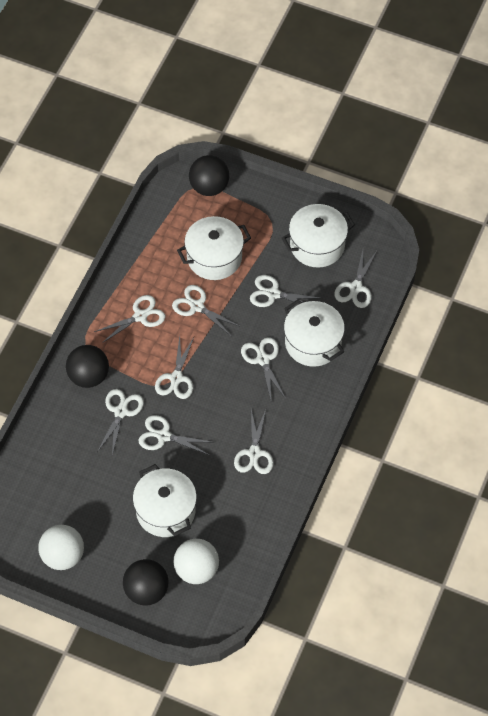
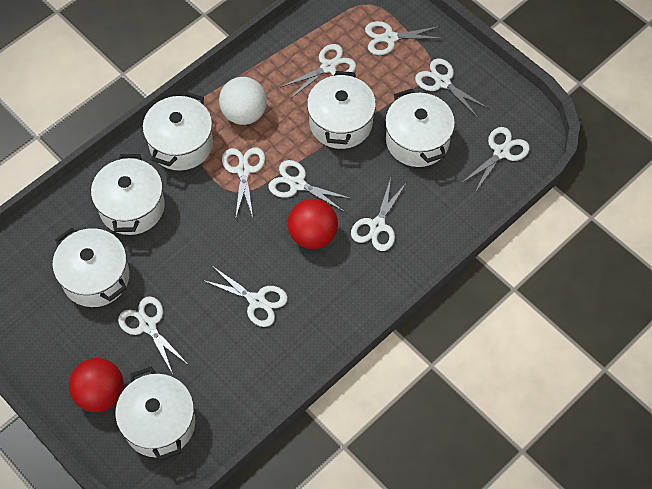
black ball: [66,345,109,388] [123,559,169,606] [189,155,229,196] = 3 -> none = 0
red ball: none = 0 -> [69,358,124,412] [288,199,338,249] = 2
white ball: [39,525,84,570] [174,539,219,584] = 2 -> [219,77,267,125] = 1
white pot: [133,464,197,537] [177,216,251,280] [282,204,355,268] [284,300,345,367] = 4 -> [52,228,129,307] [91,154,165,235] [115,366,195,461] [143,92,213,171] [307,71,376,149] [385,89,455,167] = 6

